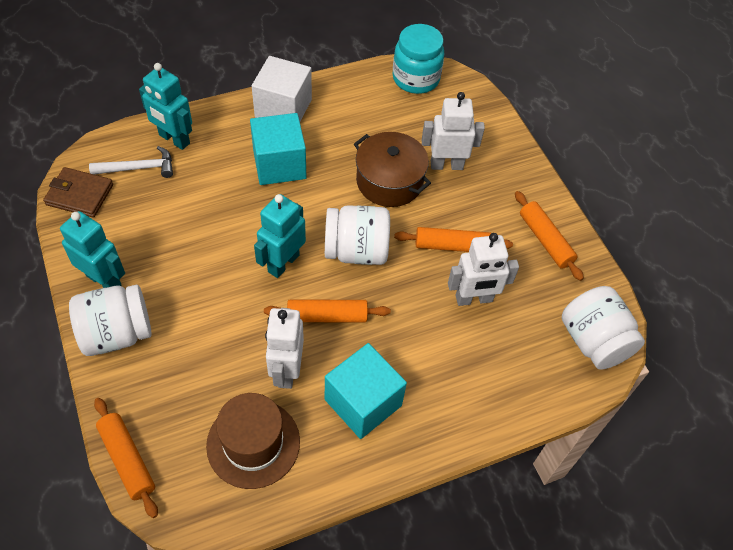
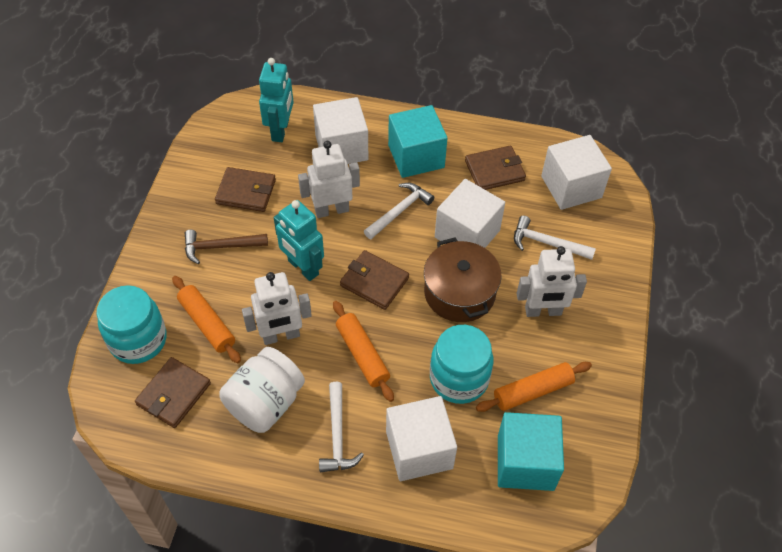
brown hammer: none = 0 -> [185,230,268,264] = 1
brown hat: [206,393,300,489] = 1 -> none = 0
brown wallet: [43,167,113,218] = 1 -> [135,357,211,428] [215,167,276,212] [340,250,409,310] [465,146,526,190] = 4
orange rolling pin: [94,398,158,518] [264,300,391,322] [394,227,513,252] [515,191,584,281] = 4 -> [172,276,241,363] [333,301,394,402] [476,362,592,412] = 3
turquoise jar: [393,24,445,94] = 1 -> [97,285,167,364] [430,325,493,404] = 2
turquoise robot: [60,211,125,288] [139,63,192,150] [254,194,306,278] = 3 -> [259,58,294,142] [274,200,324,281] = 2
white cube: [252,56,312,121] = 1 -> [313,97,368,164] [386,396,457,481] [435,179,505,248] [541,135,612,210] = 4
white hammer: [89,146,173,178] = 1 -> [319,382,364,472] [364,183,434,239] [514,216,596,260] = 3
white jar: [69,285,152,356] [325,205,390,265] [562,286,645,370] = 3 -> [219,347,305,433] = 1

